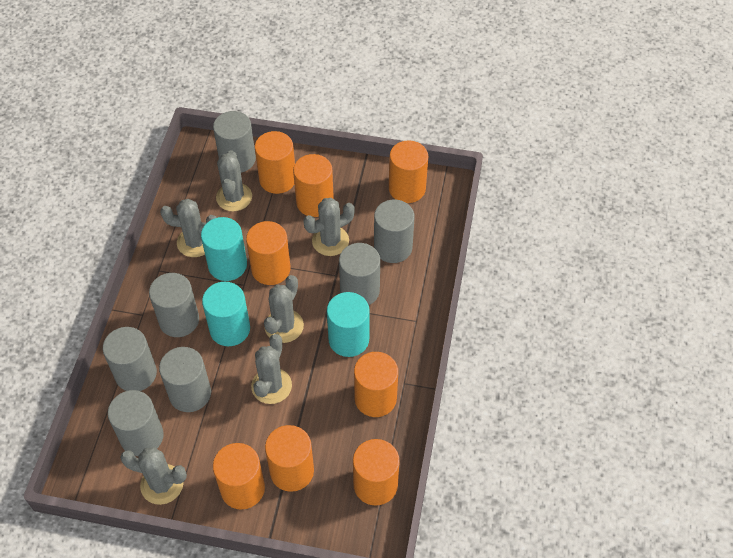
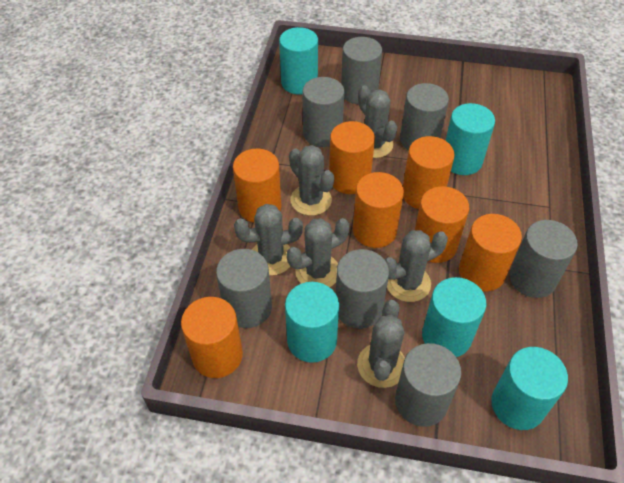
orange cylinder: [213,443,265,510] [246,221,290,285] [255,131,295,194] [265,425,314,492] [293,154,334,217] [353,439,400,505] [354,352,398,417] [389,141,428,203] = 8 -> [181,297,243,378] [233,149,281,223] [329,121,375,194] [353,172,404,248] [403,136,455,209] [415,186,469,263] [459,214,522,292] = 7
turquoise cylinder: [201,217,247,281] [202,282,250,346] [327,292,370,357] = 3 -> [279,27,318,94] [285,282,339,363] [422,277,486,357] [446,103,495,175] [491,347,568,430] = 5

